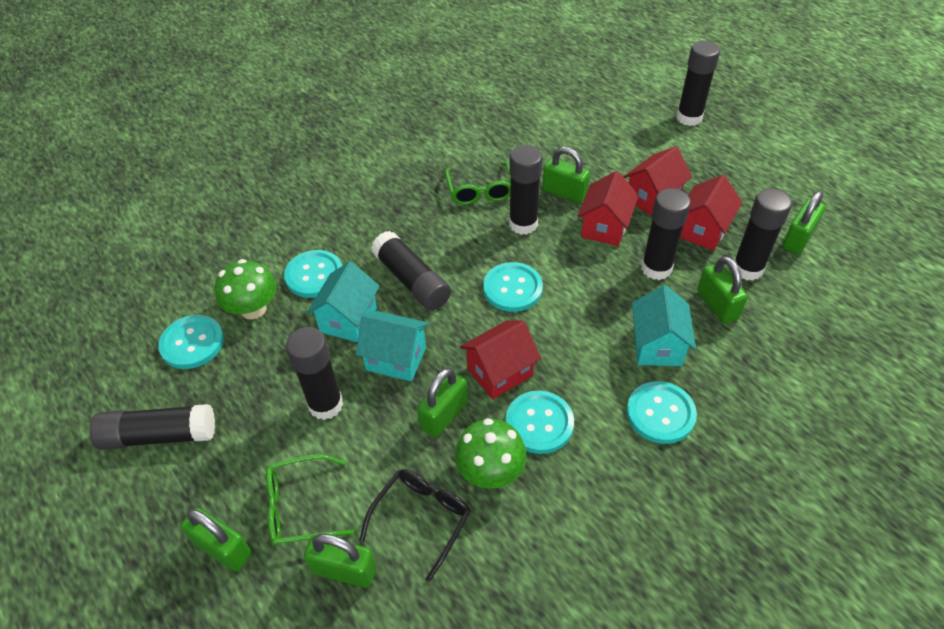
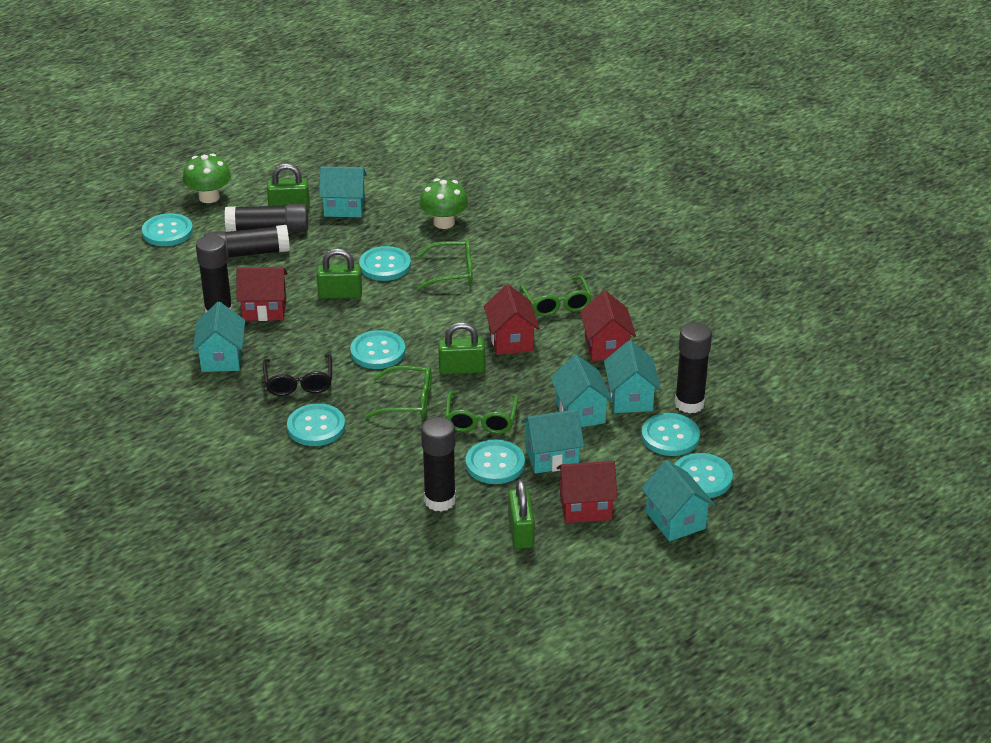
black glue stick: [90,404,215,450] [286,327,343,420] [371,231,451,311] [509,145,543,235] [641,188,691,280] [676,41,720,126] [734,189,792,281] = 7 -> [196,235,233,313] [204,225,290,258] [225,204,308,232] [421,417,456,512] [675,323,712,413] = 5
green glasses: [266,454,354,546] [445,162,511,205] = 2 -> [365,366,432,419] [416,240,473,290] [445,391,518,434] [520,276,592,316] = 4
green padlock: [180,508,252,572] [304,534,377,588] [417,368,468,437] [542,147,590,203] [697,256,748,324] [783,191,826,254] = 6 -> [267,163,310,210] [317,248,362,299] [438,322,485,375] [508,479,535,549] = 4
turquoise button: [158,315,224,369] [284,250,342,298] [483,262,543,312] [505,391,574,454] [626,381,697,444] = 5 -> [142,213,193,246] [287,403,345,446] [350,330,405,369] [359,246,411,281] [466,439,525,484] [641,413,700,456] [675,453,733,498] = 7
turquoise house: [307,261,379,342] [355,311,429,381] [632,285,696,366] = 3 -> [193,302,245,372] [319,166,367,217] [521,409,584,474] [550,355,613,427] [604,340,661,413] [641,460,715,541] = 6

